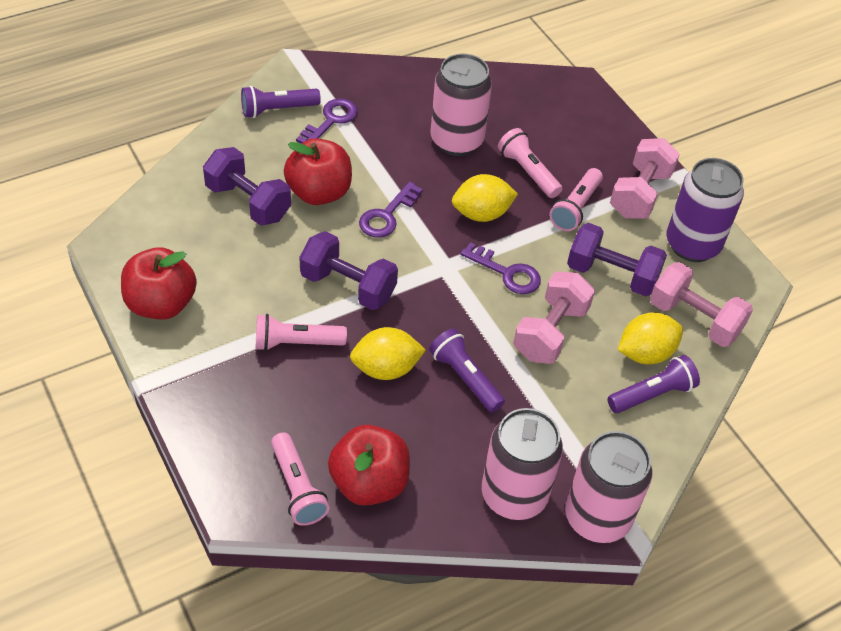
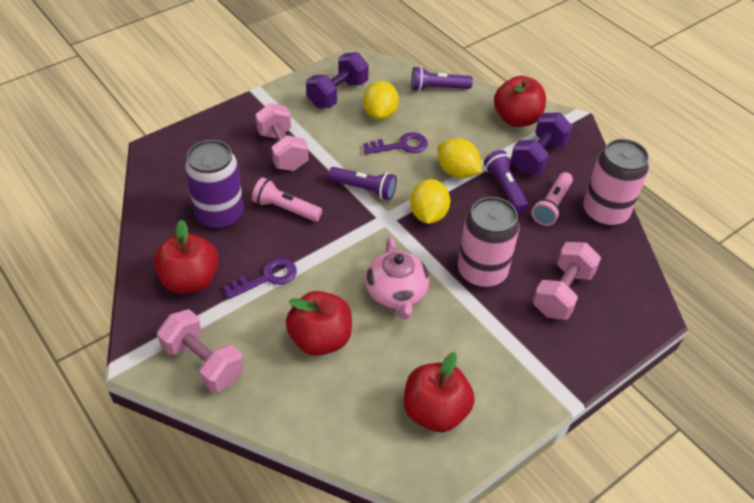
pink can: [431,53,492,156] [482,408,563,520] [565,431,652,543] = 3 -> [458,197,520,288] [583,139,649,227] = 2
pink flashlight: [256,314,347,351] [271,432,330,526] [498,128,562,198] [549,168,603,231] = 4 -> [252,177,322,222] [531,172,573,226] = 2
pink teapot: none = 0 -> [365,236,429,319] = 1
purple dumbbell: [203,147,291,226] [299,231,398,310] [567,223,667,296] = 3 -> [306,52,369,108] [511,112,573,175] = 2
purple key: [296,98,358,144] [359,182,423,238] [460,242,541,294] = 3 -> [223,258,297,299] [363,132,428,154] = 2
red apple: [121,247,197,320] [284,138,352,205] [328,425,410,506] = 3 -> [154,219,219,293] [286,291,352,356] [404,352,475,432] [494,76,546,127] = 4

